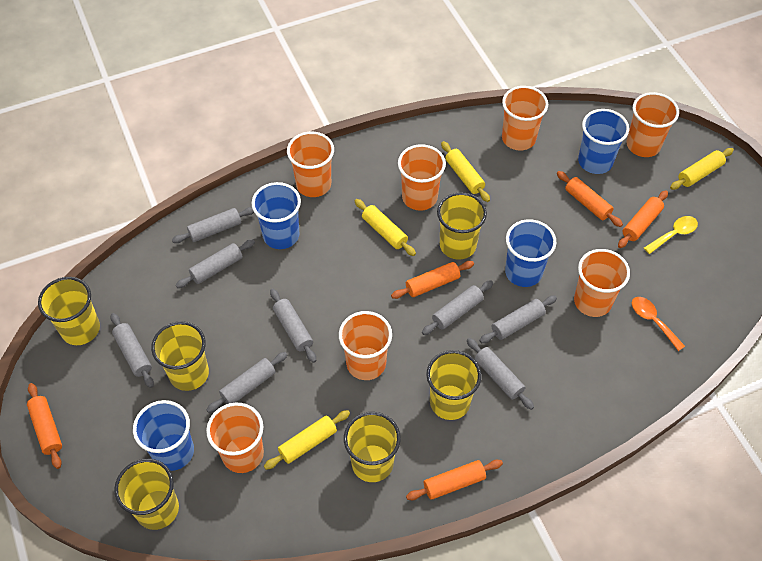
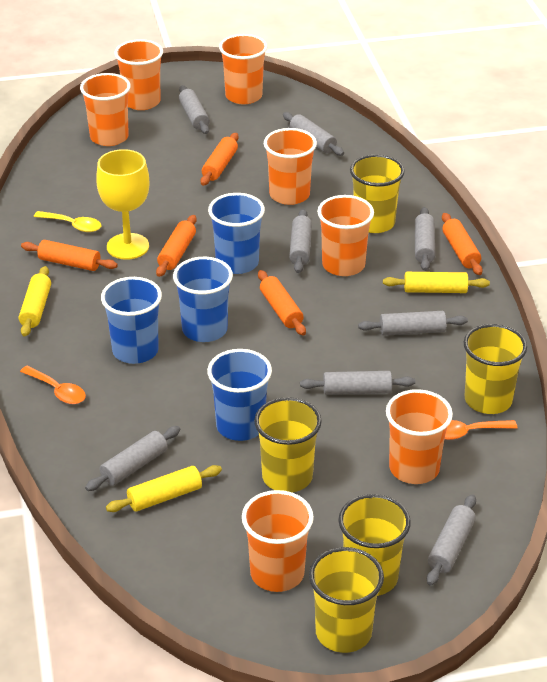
orange spoon: [632,297,685,351] = 1 -> [20,366,86,404] [445,420,517,440] = 2
yellow cup: [38,277,100,345] [114,459,179,530] [151,321,209,391] [344,412,401,482] [426,350,481,420] [437,192,487,260] = 6 -> [254,397,322,492] [309,547,384,653] [338,494,411,596] [350,155,405,233] [464,324,527,414] = 5
yellow goblet: none = 0 -> [96,149,149,260] = 1
yellow rolling pin: [264,410,350,470] [355,199,416,256] [441,141,490,202] [670,148,734,190] = 4 -> [19,266,51,337] [106,465,222,512] [383,272,490,293] = 3

